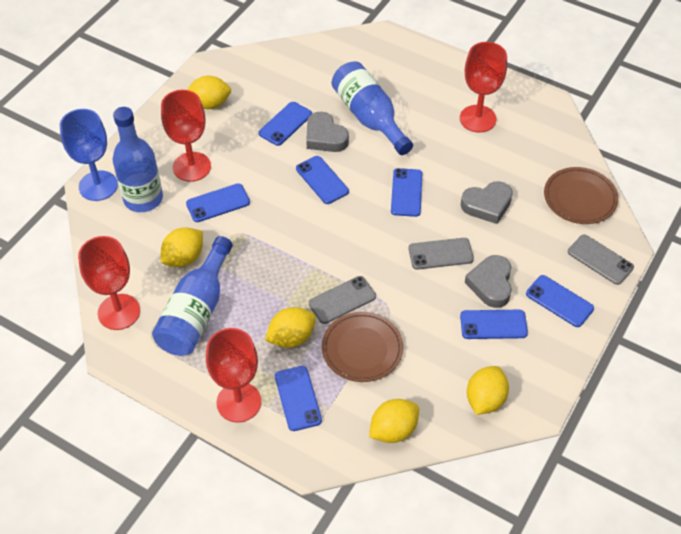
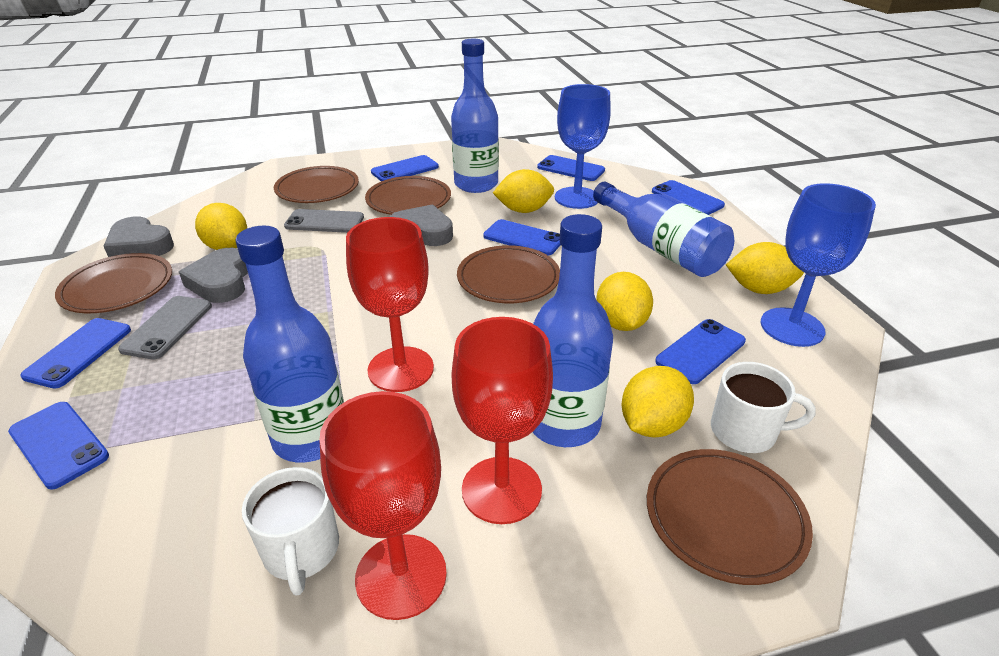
blue bottle: [113,107,163,212] [152,236,233,356] [332,61,413,155] = 3 -> [236,226,344,462] [451,39,499,193] [533,214,613,447] [593,182,734,277] = 4
blue goblet: [60,109,118,201] = 1 -> [555,84,611,209] [761,183,876,347] = 2
brown plate: [322,312,403,382] [544,167,618,224] = 2 -> [55,253,172,313] [274,166,359,203] [365,176,451,215] [457,245,560,303] [647,449,813,585] = 5
grey phone: [309,276,376,324] [408,238,474,270] [568,234,634,285] = 3 -> [118,296,212,359] [284,209,364,233] = 2
red goblet: [78,236,140,330] [161,90,211,182] [206,328,261,423] [460,42,507,132] = 4 -> [319,391,447,620] [346,217,434,392] [451,317,553,524] = 3
white mug: none = 0 -> [242,467,339,596] [711,362,816,453] = 2

